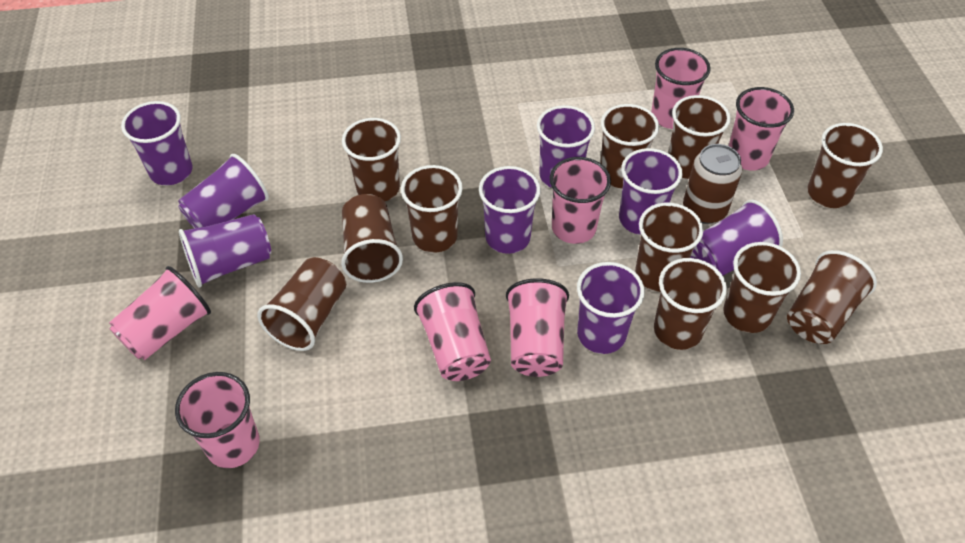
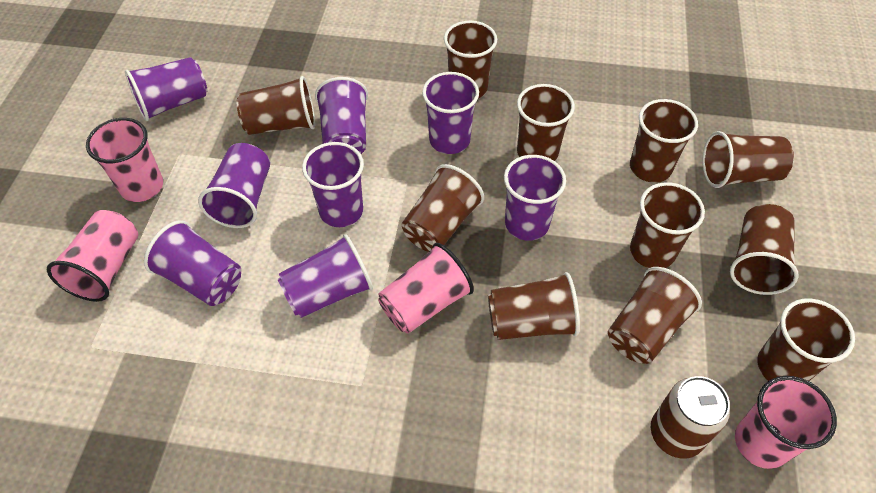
pink cup: [109,266,211,360] [175,372,260,468] [414,282,491,381] [506,278,569,377] [550,157,611,244] [651,48,711,129] [729,87,794,170] = 7 -> [47,210,138,302] [86,118,163,202] [378,243,474,333] [735,376,837,469] = 4

